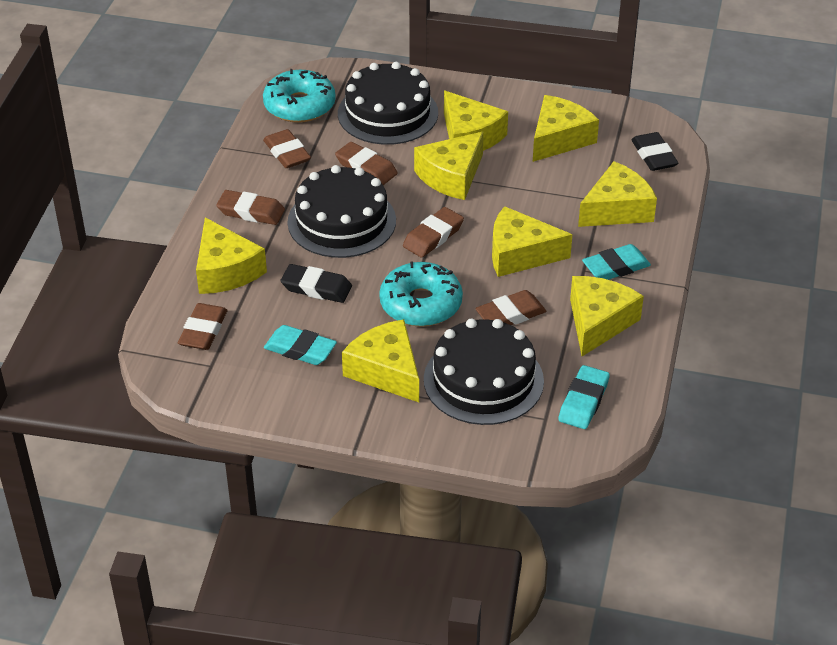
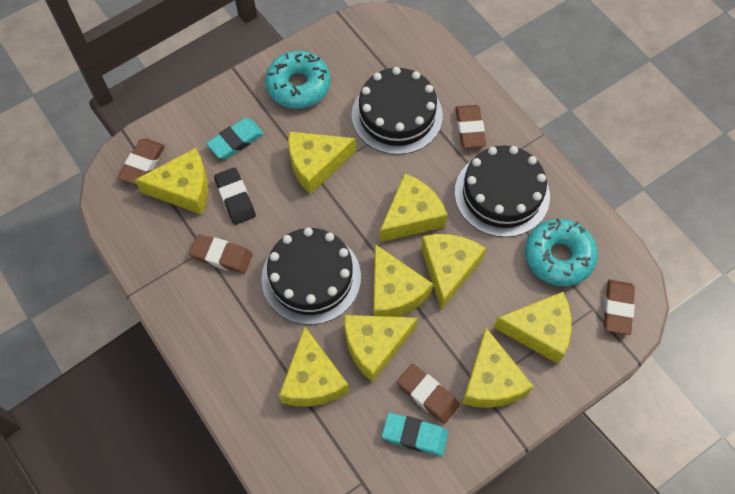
black eraser: [281,264,352,303] [631,132,678,171] = 2 -> [214,168,256,225] = 1
brown eraser: [178,303,227,350] [216,190,285,225] [263,129,311,168] [335,142,398,185] [403,207,464,258] [475,290,546,325] = 6 -> [118,138,165,185] [189,234,253,274] [397,364,460,424] [455,105,486,148] [604,280,635,335] = 5
turquoise eraser: [264,325,337,365] [558,365,610,429] [582,244,651,280] = 3 -> [206,118,264,159] [382,413,448,456] = 2
yellow cheese: [196,218,267,294] [342,319,419,402] [414,132,484,200] [444,91,508,151] [492,206,572,277] [533,95,599,162] [570,276,644,356] [578,161,657,227] = 8 -> [135,148,208,215] [279,326,349,407] [288,132,356,194] [344,315,418,383] [373,244,433,317] [380,173,448,242] [421,234,486,310] [462,328,534,408] [494,292,572,364] = 9

